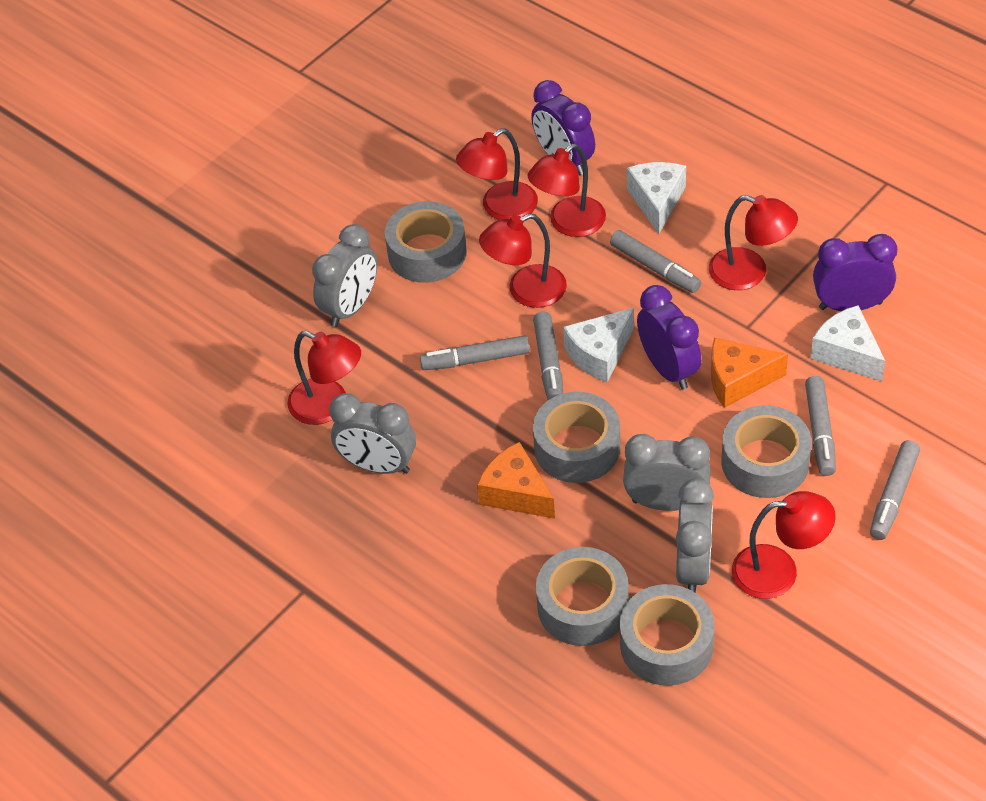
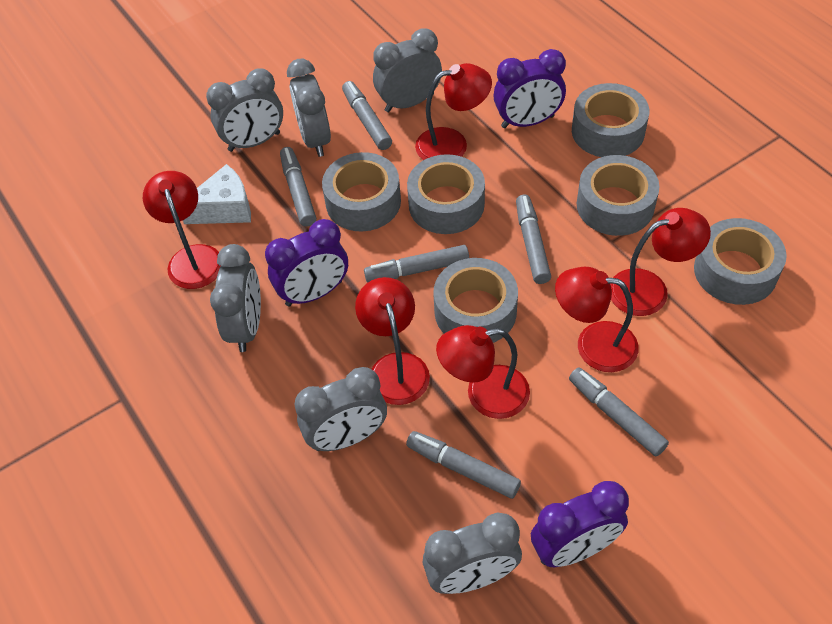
grey clock: [312,224,377,327] [329,393,416,474] [623,434,711,511] [676,478,714,593] = 4 -> [206,68,283,152] [210,244,261,352] [287,58,331,157] [295,367,387,451] [373,29,442,112] [423,512,522,594] = 6
grey marker: [420,335,530,370] [533,312,563,400] [610,230,701,293] [805,376,836,476] [870,440,920,540] = 5 -> [280,147,316,227] [342,81,392,150] [364,245,469,282] [406,431,521,499] [516,195,551,284] [569,367,669,456] = 6
grey tape: [385,201,467,283] [533,392,620,483] [536,547,629,646] [620,584,714,686] [721,405,812,498] = 5 -> [322,152,401,231] [407,154,485,234] [433,258,518,343] [572,83,649,157] [577,155,660,236] [694,218,787,305] = 6
orange cheese: [477,442,555,519] [711,338,788,408] = 2 -> none = 0
white cheese: [563,308,634,383] [627,162,686,234] [811,305,885,382] = 3 -> [183,164,251,224] = 1

